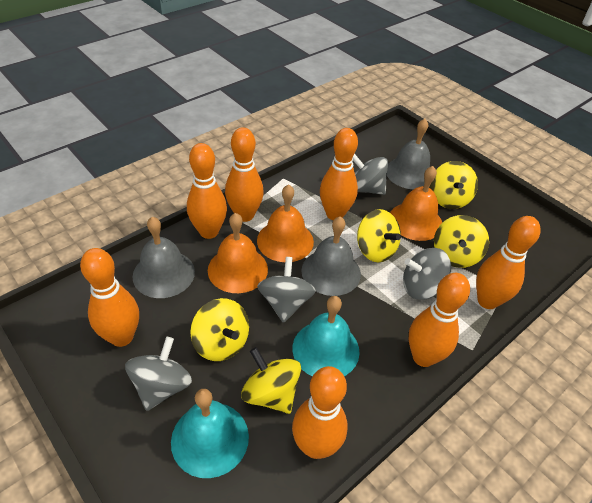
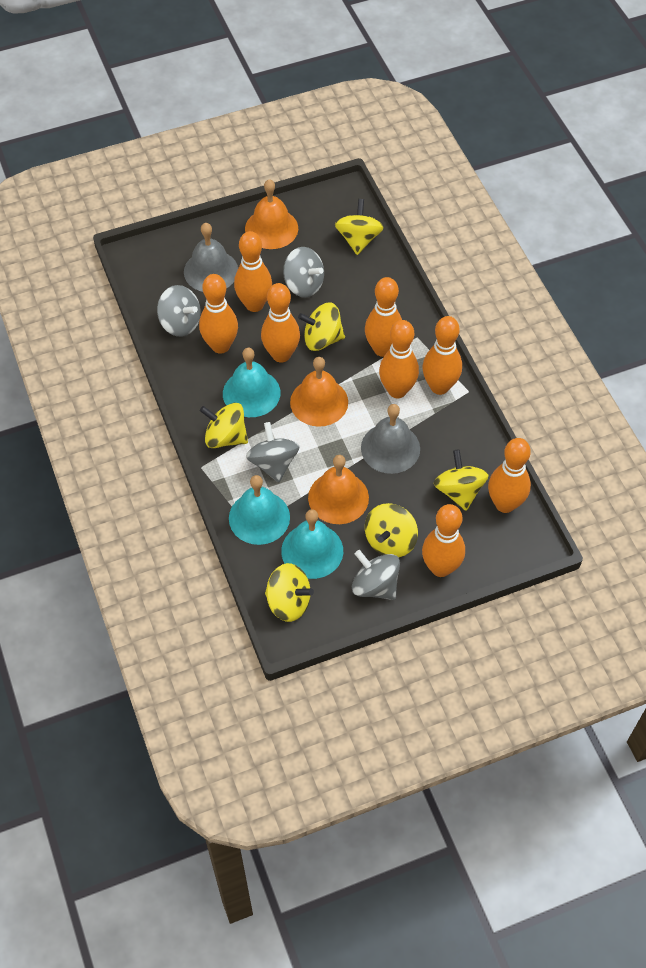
grey bell: [132,217,195,298] [301,216,361,296] [387,119,430,189] = 3 -> [184,223,238,292] [361,404,420,474] = 2
orange bowling pin: [80,248,139,347] [187,143,227,239] [225,127,264,222] [292,366,348,459] [320,128,358,220] [409,273,470,367] [476,216,541,309] = 7 -> [199,274,238,354] [234,231,272,312] [261,283,300,363] [365,277,402,357] [379,320,419,398] [422,316,462,395] [422,504,465,577] [488,438,531,513] = 8
turquoise bell: [171,389,249,478] [293,296,360,376] = 2 -> [223,348,281,417] [229,475,290,545] [281,509,343,579] = 3
yellow spinning top: [190,298,249,361] [241,347,301,414] [357,209,401,262] [430,161,478,209] [434,215,489,268] = 5 -> [200,403,248,448] [265,563,314,622] [298,303,345,351] [335,199,384,255] [365,503,418,557] [433,449,489,511] = 6

